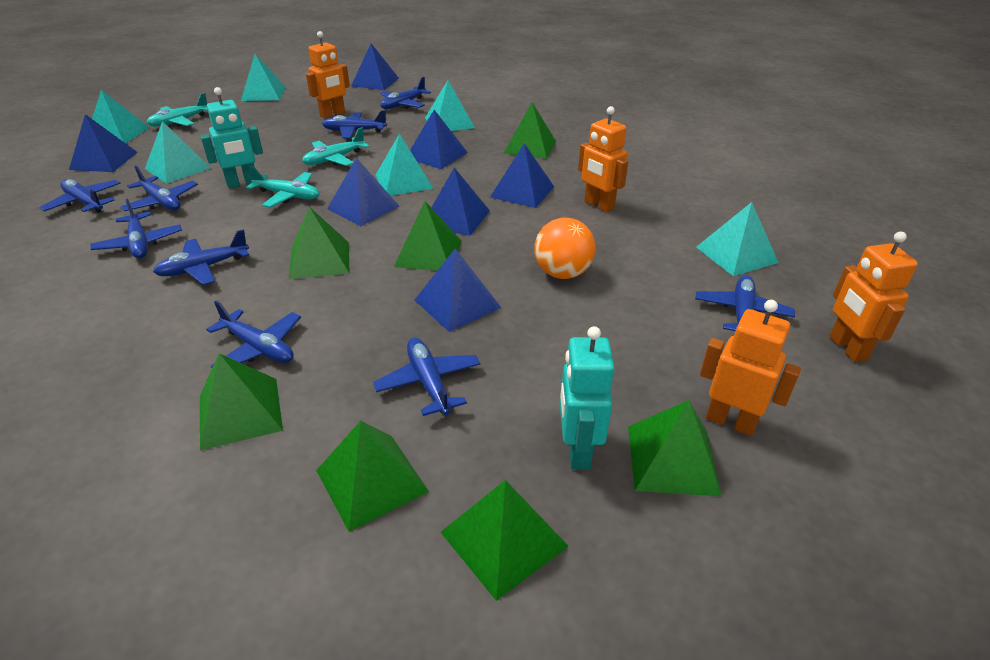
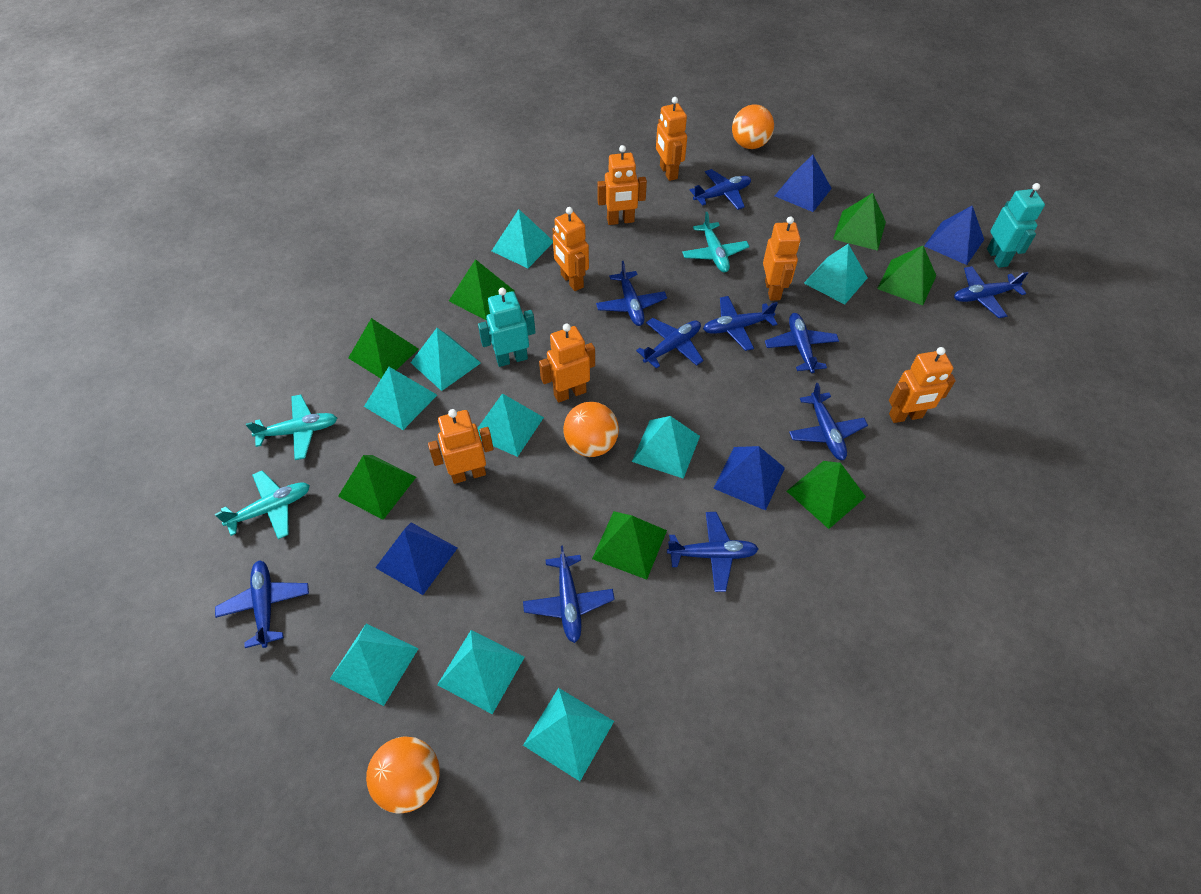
blue plane: [39,179,121,213] [90,199,182,259] [120,166,198,211] [153,229,249,285] [206,301,301,368] [322,110,387,139] [373,338,480,416] [380,77,431,109] [695,275,795,331] = 9 -> [215,560,309,648] [523,545,615,643] [596,261,667,326] [636,318,704,369] [667,512,759,592] [690,169,751,210] [703,296,778,351] [765,313,839,373] [789,383,868,460] [954,266,1028,318] = 10
blue pyramid: [69,114,137,172] [327,158,400,226] [351,44,399,90] [410,110,468,169] [415,248,501,332] [431,168,490,236] [490,143,554,208] = 7 -> [375,522,458,595] [713,446,785,511] [775,155,832,212] [924,206,984,265] = 4
orange ball: [535,218,596,279] = 1 -> [366,737,440,814] [563,402,619,457] [732,105,774,149] = 3
orange robot: [306,31,350,119] [578,106,628,213] [700,300,801,436] [830,232,918,362] = 4 -> [428,409,494,484] [539,323,595,403] [553,207,589,291] [597,145,647,225] [656,97,687,181] [763,216,801,301] [889,347,956,423] = 7
turquoise pyramid: [92,90,149,143] [145,121,211,184] [241,54,286,101] [376,134,433,196] [425,80,475,131] [696,202,779,276] = 6 -> [330,623,419,706] [364,367,437,430] [410,328,481,391] [437,630,525,714] [477,393,544,457] [492,209,553,268] [523,688,614,781] [632,416,700,479] [804,244,868,305] = 9

